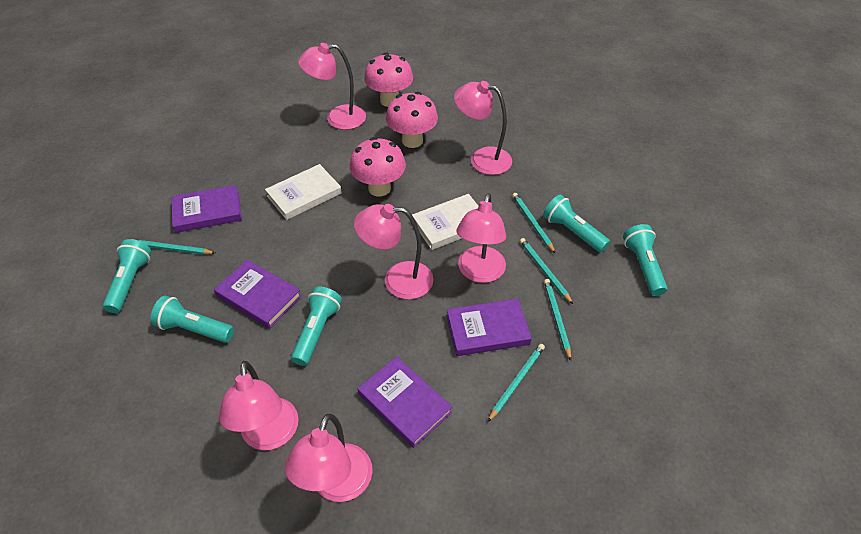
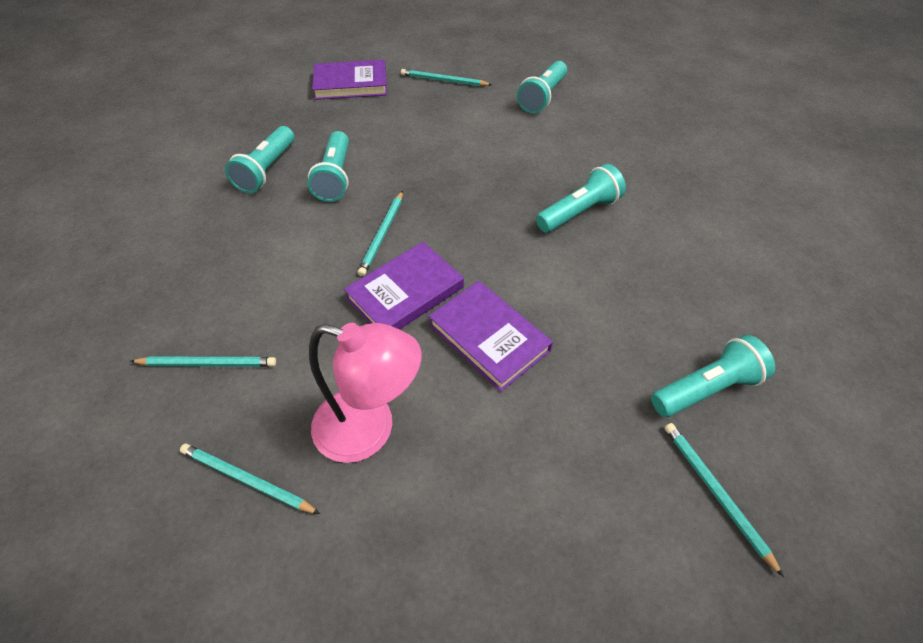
pink lamp: [219,361,299,450] [285,414,373,502] [298,43,366,130] [354,204,433,299] [454,81,512,175] [456,193,506,283] = 6 -> [309,323,421,463] = 1
pink mushroom: [350,137,406,196] [364,53,413,107] [386,92,438,148] = 3 -> none = 0
purple book: [171,185,242,233] [214,259,302,329] [358,356,452,448] [447,298,532,356] = 4 -> [312,60,387,100] [344,242,464,330] [429,281,553,392] = 3
white book: [265,164,342,220] [412,194,479,250] = 2 -> none = 0

